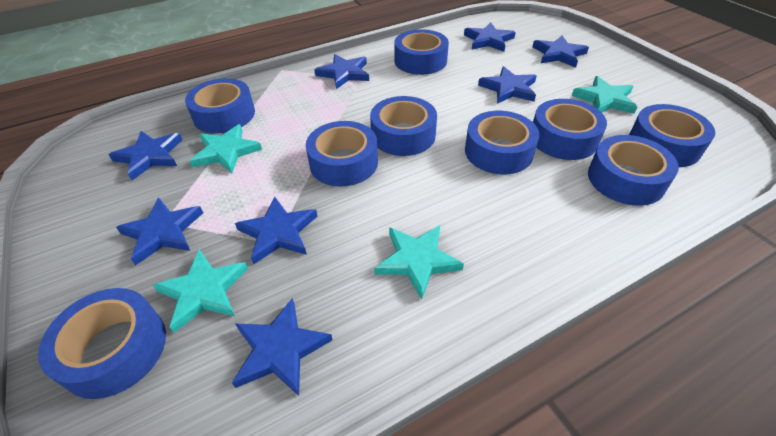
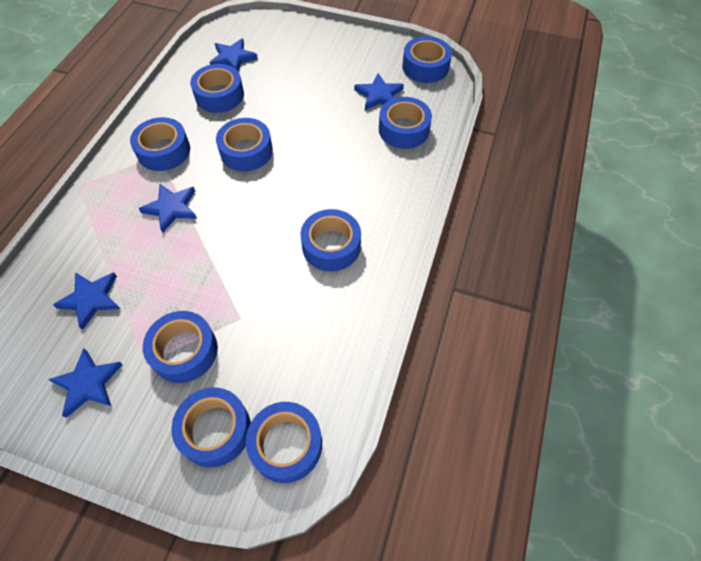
blue star: [109,131,182,180] [116,198,203,265] [232,298,333,396] [235,197,317,264] [314,54,369,89] [464,22,516,52] [478,66,537,104] [533,36,589,68] = 8 -> [48,348,123,418] [53,272,120,330] [139,184,197,233] [209,38,258,71] [354,73,404,110] = 5
turquoise star: [153,249,248,333] [190,124,262,173] [374,225,464,299] [572,76,637,114] = 4 -> none = 0

